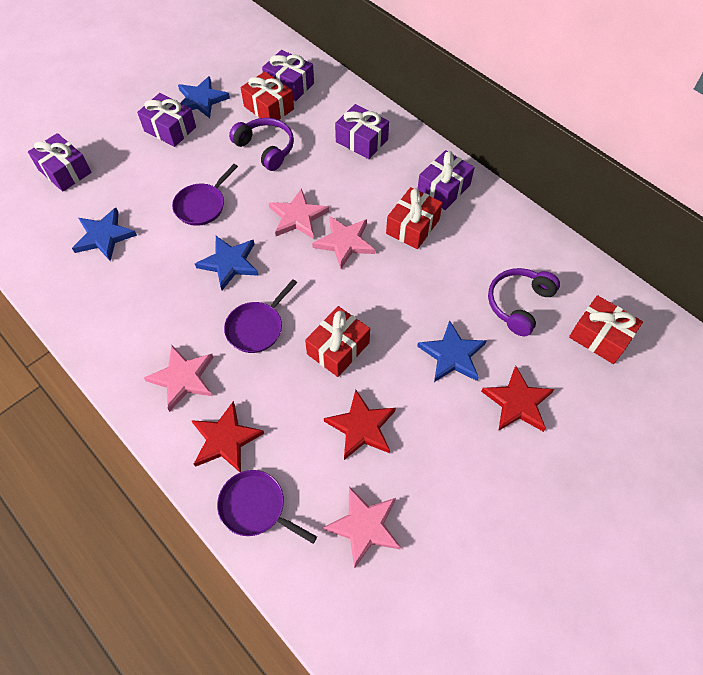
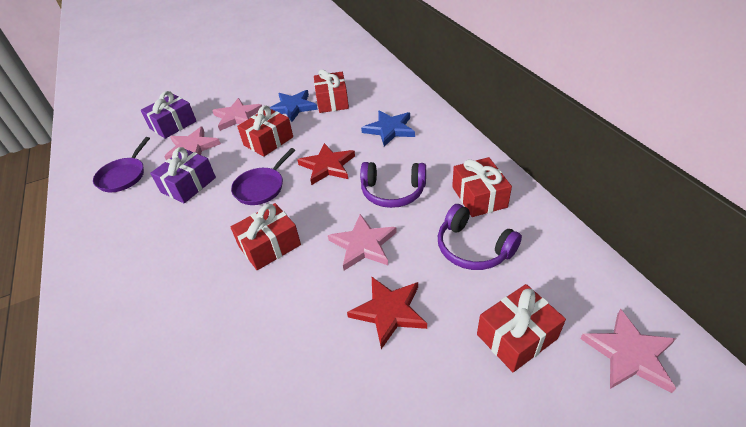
blue star: [72,208,137,261] [178,76,230,118] [195,236,259,290] [417,320,487,382] = 4 -> [270,90,318,122] [361,110,415,147] = 2
purple gift: [28,133,91,192] [137,93,196,147] [262,50,314,101] [335,104,389,159] [418,150,475,210] = 5 -> [141,91,196,139] [150,147,216,203] = 2
purple pan: [172,164,238,226] [217,470,317,544] [224,279,297,353] = 3 -> [93,137,150,192] [231,148,295,205] = 2
red gift: [241,71,294,120] [305,306,370,377] [386,187,443,249] [569,295,643,364] = 4 -> [231,203,301,270] [237,105,293,157] [314,69,349,113] [452,157,512,217] [477,284,566,372] = 5
red star: [191,401,264,472] [324,390,396,460] [481,366,554,432] = 3 -> [297,143,355,185] [347,277,427,349] = 2

